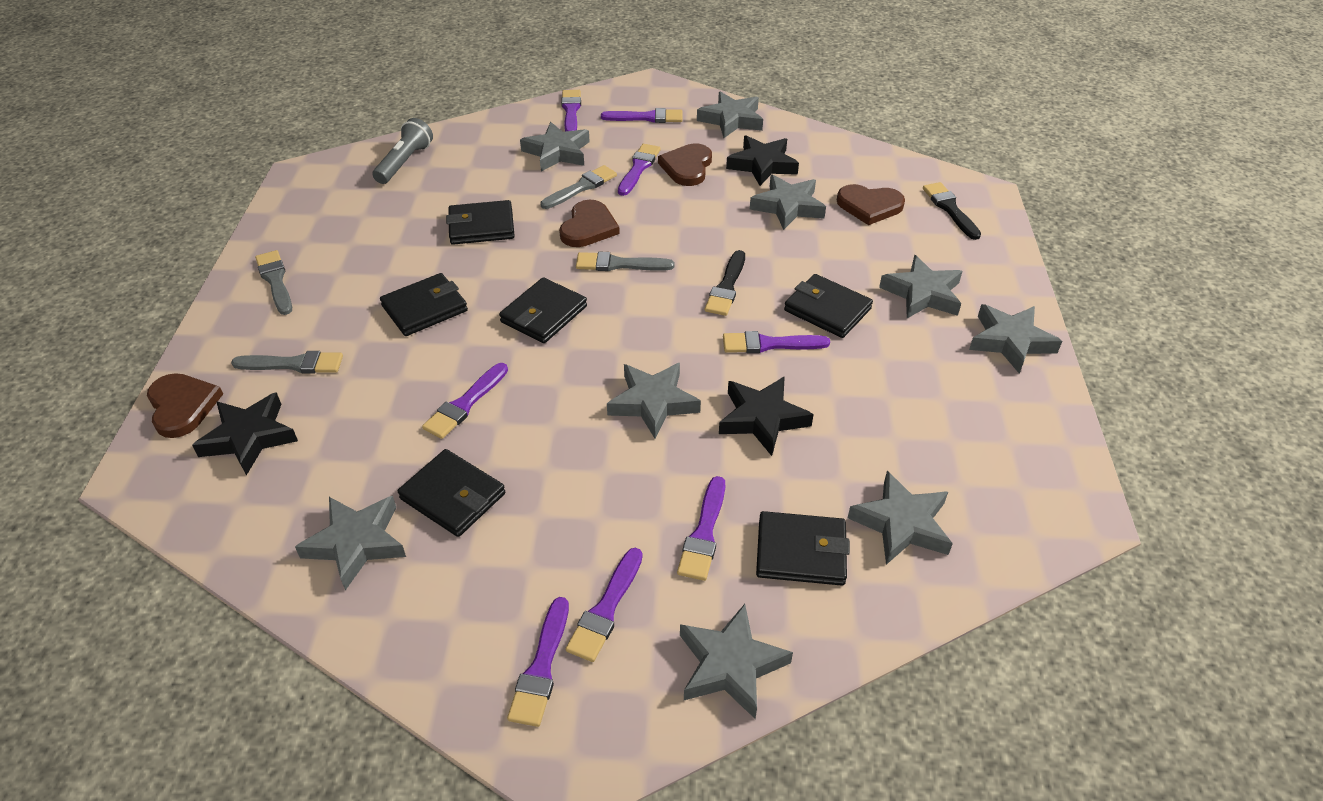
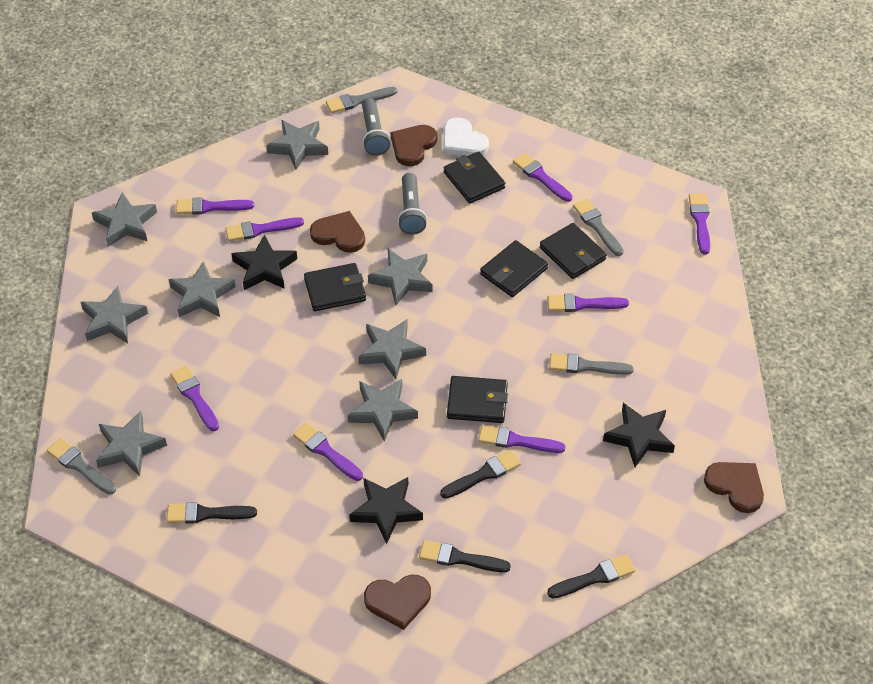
black brush: [704,250,745,316] [923,182,981,240] = 2 -> [166,502,257,524] [419,540,511,572] [440,450,521,499] [547,554,635,598] = 4
black wallet: [380,273,468,336] [398,449,505,537] [446,200,515,245] [499,277,587,343] [756,511,850,586] [784,274,873,338] = 6 -> [304,263,366,311] [443,151,505,203] [447,376,508,423] [480,240,548,297] [540,223,607,279] = 5
grey flashlight: [372,118,433,184] = 1 -> [362,98,390,156] [398,173,427,235] = 2
grey star: [295,496,406,590] [520,122,590,172] [607,363,701,439] [680,604,793,719] [697,92,763,138] [750,175,826,230] [848,471,953,565] [879,255,963,318] [969,304,1062,373] = 9 -> [81,286,148,343] [92,192,157,246] [96,411,167,477] [168,261,236,317] [266,120,328,170] [348,379,418,442] [358,319,426,379] [368,249,433,305] = 8
white heart: none = 0 -> [443,117,489,156] = 1

